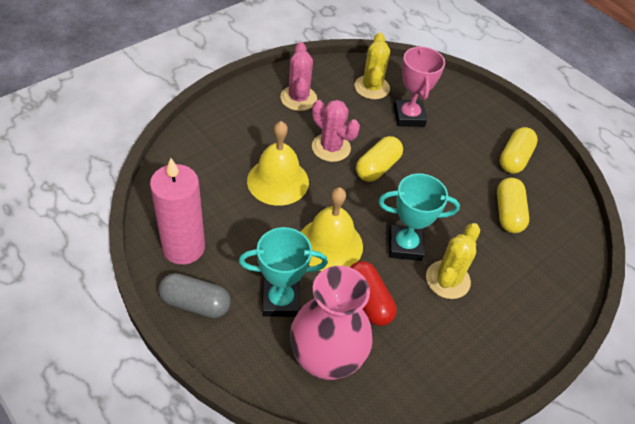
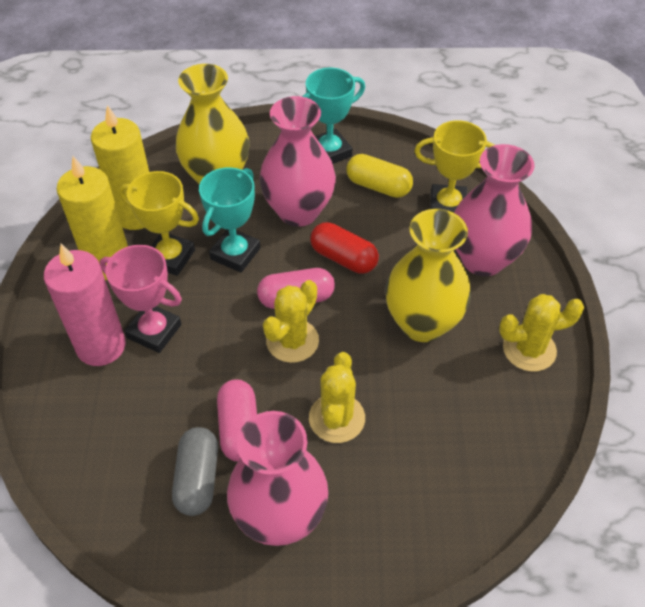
pink cactus: [280,42,317,111] [312,100,360,162] = 2 -> none = 0
pink capsule: none = 0 -> [217,379,257,462] [257,268,335,309] = 2
pink vase: [290,266,373,380] = 1 -> [227,411,328,546] [259,96,336,227] [454,144,535,276] = 3
yellow bell: [247,121,309,206] [301,187,363,271] = 2 -> none = 0
yellow cactus: [354,32,390,99] [426,223,480,299] = 2 -> [263,280,319,363] [309,352,365,443] [499,294,584,372] = 3
yellow candle: none = 0 -> [57,156,128,280] [91,105,149,230] = 2
yellow capsule: [356,136,403,182] [497,178,529,233] [500,127,538,174] = 3 -> [347,154,413,198] = 1
yellow trophy: none = 0 -> [119,171,199,276] [414,120,495,213] = 2
yellow vase: none = 0 -> [176,64,249,184] [386,209,471,342] = 2

